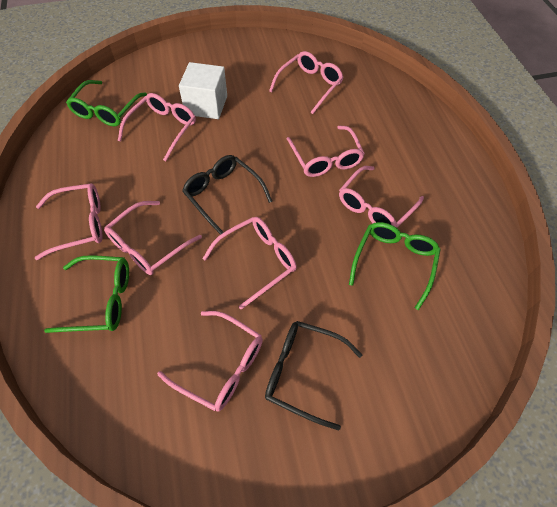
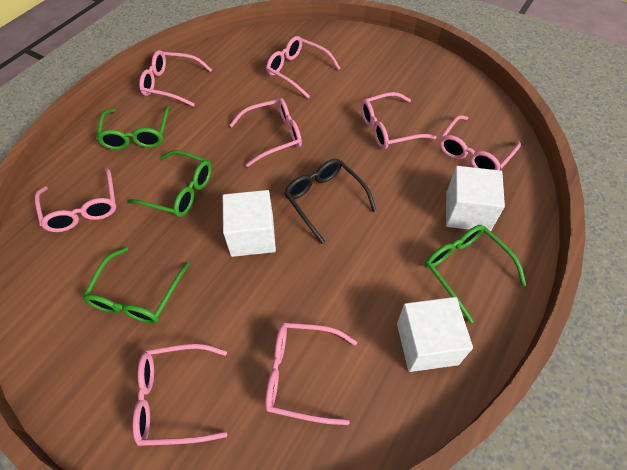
black glasses: [182,155,272,235] [265,321,362,431] = 2 -> [284,159,377,244] = 1
green glasses: [44,255,129,333] [66,80,147,126] [349,222,441,310] = 3 -> [82,247,190,324] [96,106,170,150] [127,150,212,217] [425,225,526,323] = 4
white cube: [179,62,227,119] = 1 -> [223,190,276,257] [397,297,473,372] [446,166,505,231] = 3

